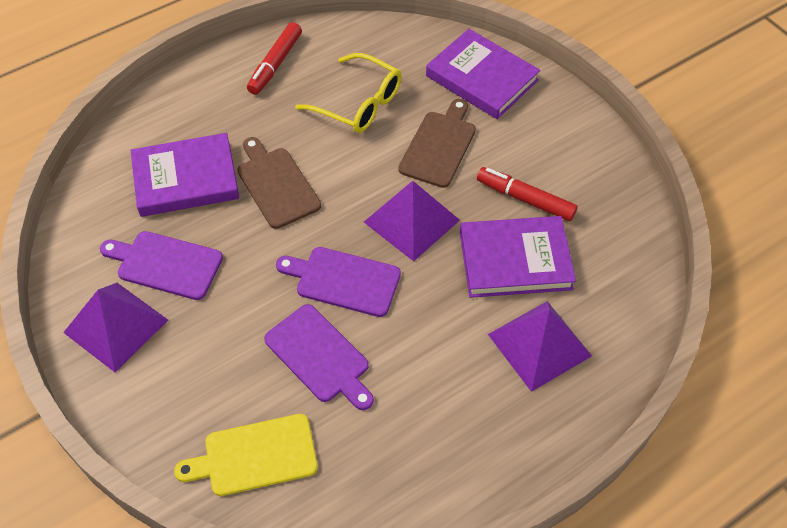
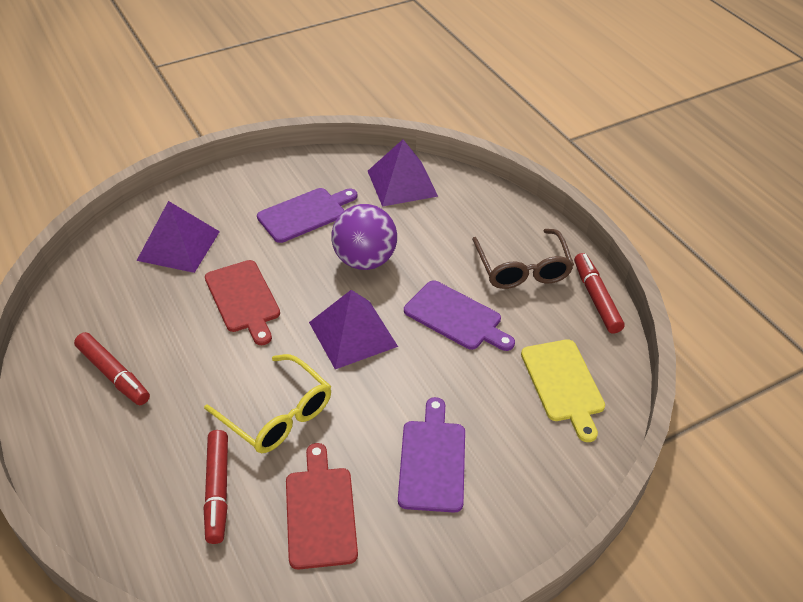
brown cutting board: [237,137,321,229] [398,99,476,188] = 2 -> none = 0
brown glasses: none = 0 -> [472,229,574,289] = 1
purple ball: none = 0 -> [331,204,397,270] = 1
purple book: [131,133,239,217] [426,29,540,119] [460,216,576,298] = 3 -> none = 0
red cutting board: none = 0 -> [205,260,280,345] [286,443,358,569] = 2
red marker: [247,22,302,95] [477,167,578,221] = 2 -> [74,332,150,405] [204,430,228,544] [574,253,624,333] = 3

